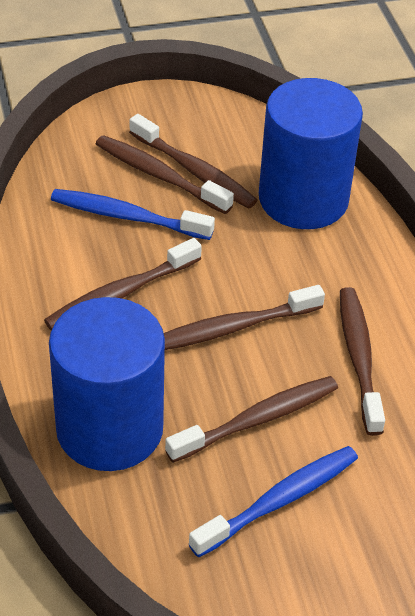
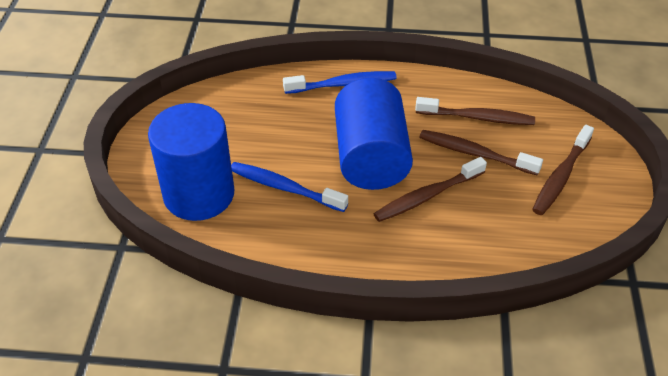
brown toothbrush: [44,238,202,331] [96,135,234,214] [129,114,258,209] [164,285,325,350] [165,376,338,463] [340,287,385,436] = 6 -> [373,157,487,222] [415,97,535,125] [419,130,543,176] [532,125,594,215] = 4

